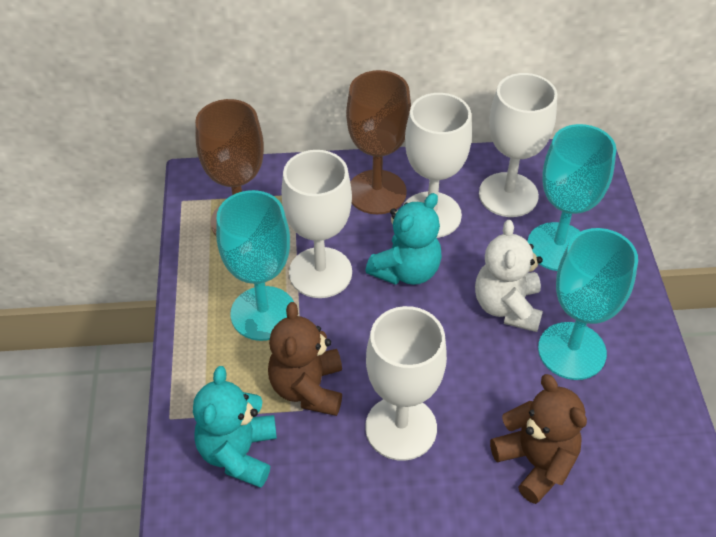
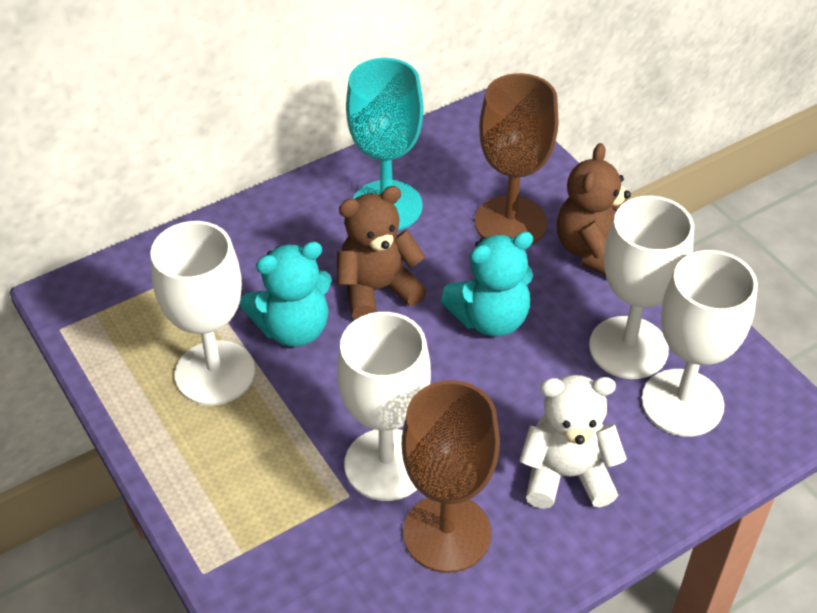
turquoise goblet: [216,190,294,341] [527,124,616,271] [538,228,638,380] = 3 -> [346,58,424,230] = 1

